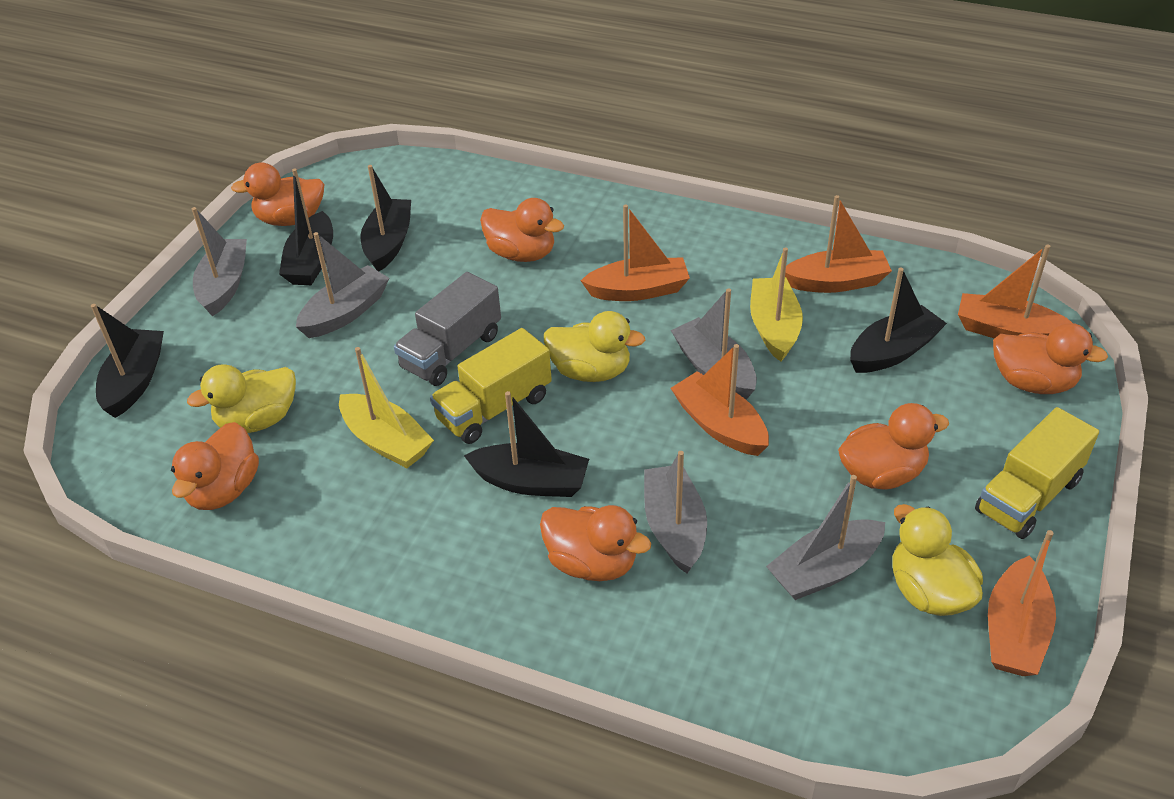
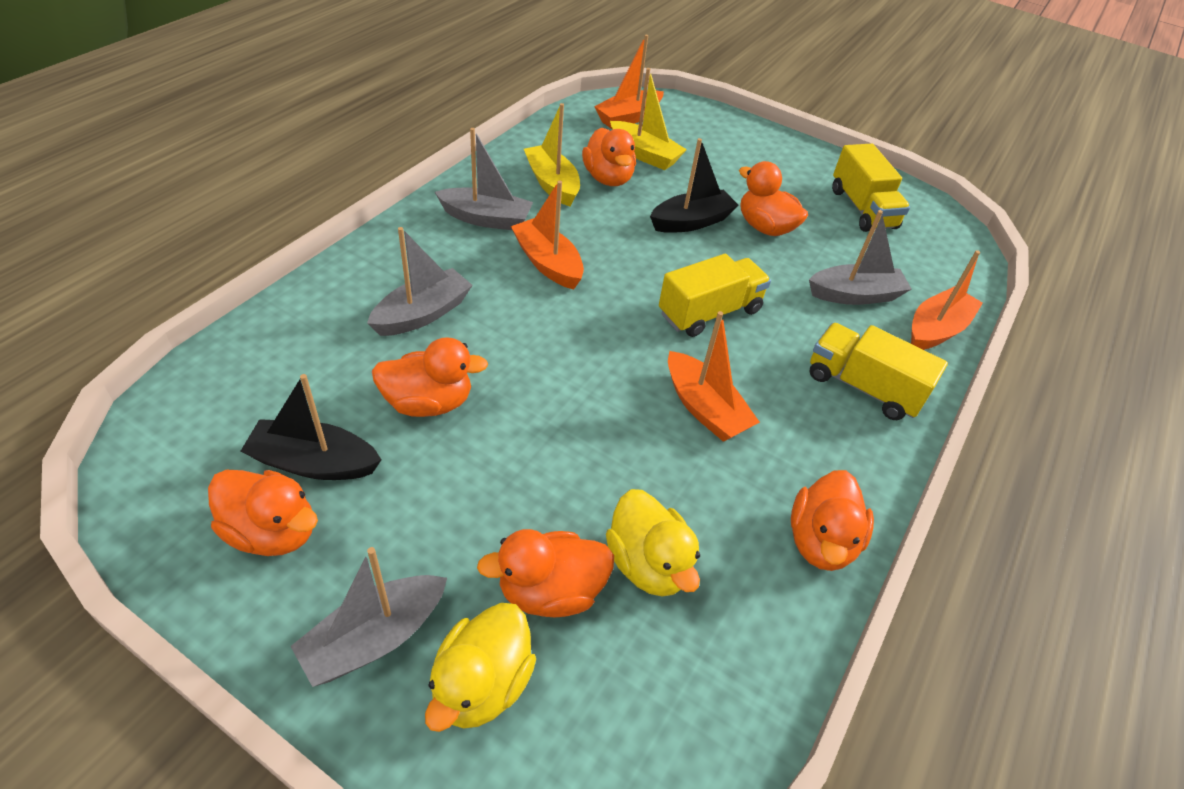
black boat: [91,304,164,418] [279,168,333,285] [360,165,411,271] [464,391,589,497] [850,268,947,373] = 5 -> [241,374,381,480] [650,138,739,233] = 2
grey boat: [192,207,247,316] [296,232,389,338] [644,451,707,573] [671,288,757,400] [766,475,885,600] = 5 -> [290,547,447,687] [367,227,473,336] [435,128,533,230] [809,210,911,305] = 4
grey truck: [394,272,501,386] = 1 -> none = 0
orange boat: [581,204,690,301] [671,344,769,456] [785,195,892,293] [958,244,1072,339] [988,530,1056,676] = 5 -> [511,181,584,289] [594,35,664,129] [668,311,760,442] [911,250,983,350] = 4
yellow duck: [187,364,296,433] [544,311,645,382] [892,504,983,616] = 3 -> [425,603,536,732] [606,489,700,597] = 2
yellow truck: [430,328,552,444] [975,407,1099,539] = 2 -> [659,254,771,337] [809,323,948,420] [832,144,910,232] = 3

